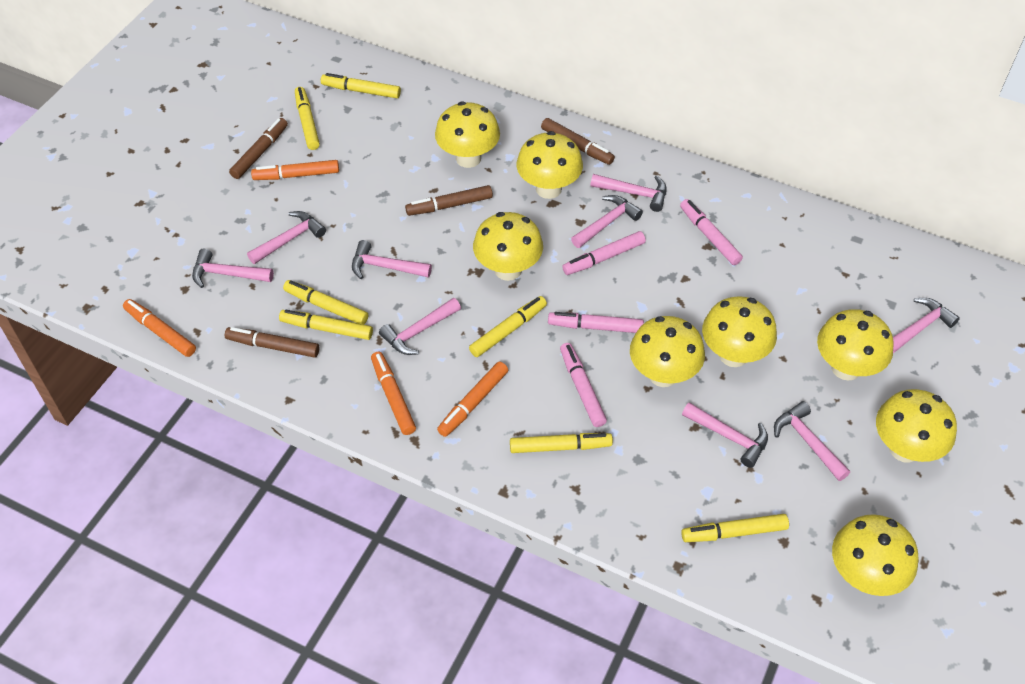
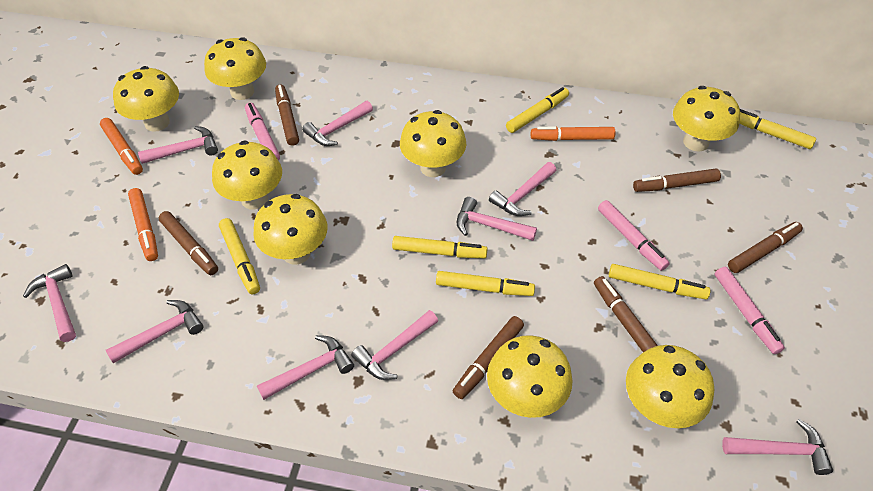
brown marker: [225,327,319,358] [229,118,288,179] [405,185,493,216] [541,118,615,165] = 4 -> [159,211,218,275] [275,85,299,146] [453,316,524,399] [594,276,658,352] [633,168,721,192] [728,222,803,273] = 6
orange marker: [123,299,196,357] [251,160,339,180] [371,352,416,435] [437,361,508,437] = 4 -> [100,118,143,175] [128,188,158,261] [531,126,616,141] = 3
pink marker: [548,312,644,333] [560,343,607,427] [562,231,646,275] [680,199,743,265] = 4 -> [245,103,280,161] [598,200,670,271] [715,267,785,354] = 3
yellow marker: [279,310,373,340] [283,280,368,325] [295,87,320,150] [321,73,401,98] [469,296,547,357] [510,433,613,453] [681,514,789,542] = 7 -> [219,218,260,294] [392,236,488,258] [436,271,535,296] [506,87,569,133] [609,264,711,299] [739,109,816,149] = 6

